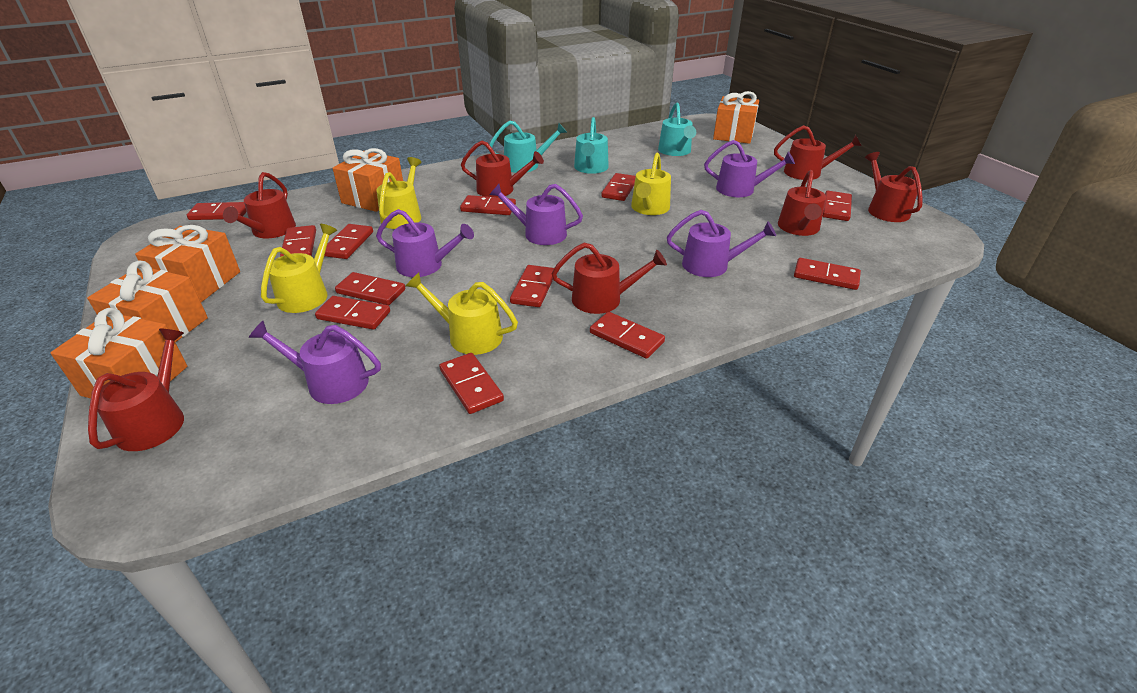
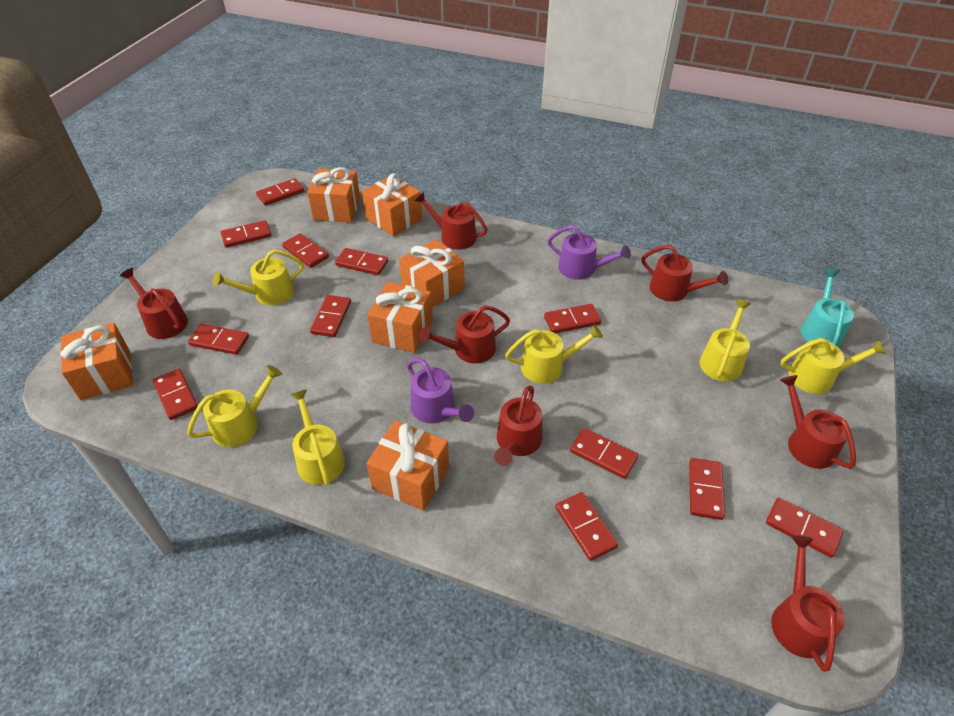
orange gift: [50,308,187,398] [87,260,208,342] [135,225,240,302] [333,148,403,212] [713,91,759,144] = 5 -> [60,323,133,400] [307,167,360,223] [362,173,423,237] [366,421,449,511] [367,282,433,353] [399,239,464,307] = 6
purple watering can: [249,321,381,404] [376,209,474,277] [489,184,583,245] [667,210,776,277] [704,140,795,197] = 5 -> [407,358,474,423] [548,225,631,280] = 2
turquoise watering can: [489,120,567,173] [574,117,609,174] [658,102,696,156] = 3 -> [801,269,854,347] = 1
yellow watering can: [261,224,337,313] [376,157,422,229] [406,273,518,355] [631,153,671,215] = 4 -> [187,365,282,447] [213,250,304,306] [290,389,345,486] [505,325,603,384] [700,299,751,382] [780,338,886,394] = 6

